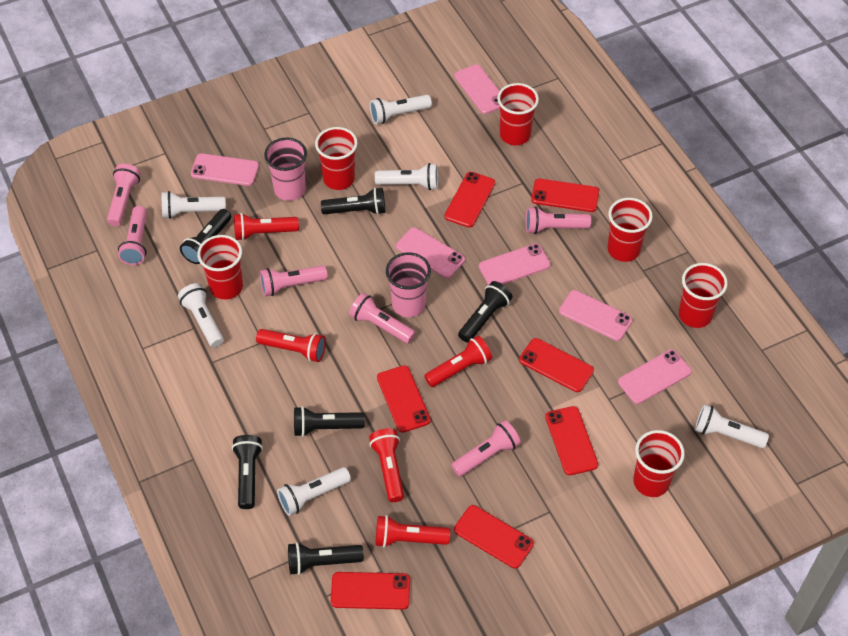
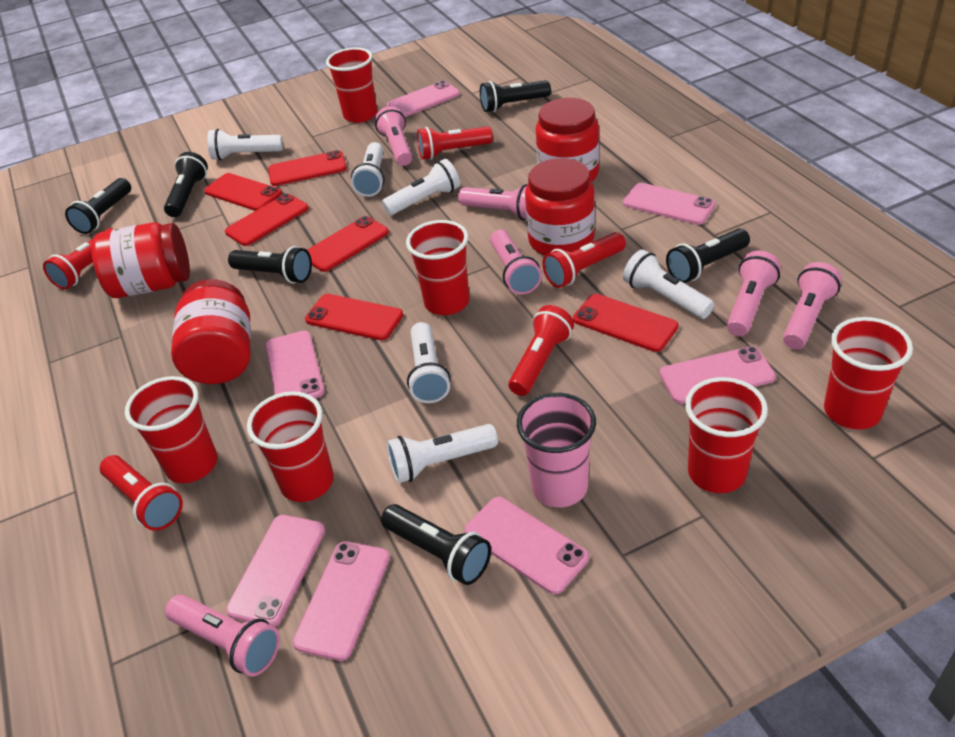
pink cup: [264,138,307,201] [386,252,431,317] = 2 -> [517,393,596,507] = 1
pink phone: [191,153,259,186] [396,227,465,278] [454,64,500,114] [479,243,551,285] [559,290,633,341] [618,350,692,404] = 6 -> [226,515,325,627] [265,331,325,398] [293,541,390,661] [387,81,460,117] [465,497,589,594] [623,183,716,225] [660,346,776,404] = 7
red jar: none = 0 -> [91,222,190,298] [171,279,251,384] [525,158,595,256] [536,98,599,181] = 4
red phone: [331,572,410,610] [377,365,431,433] [444,172,495,228] [454,505,534,569] [519,338,594,392] [531,179,599,212] [545,406,598,475] = 7 -> [204,173,282,211] [225,194,309,246] [268,150,347,186] [305,294,403,340] [307,216,389,272] [573,294,679,352] = 6

